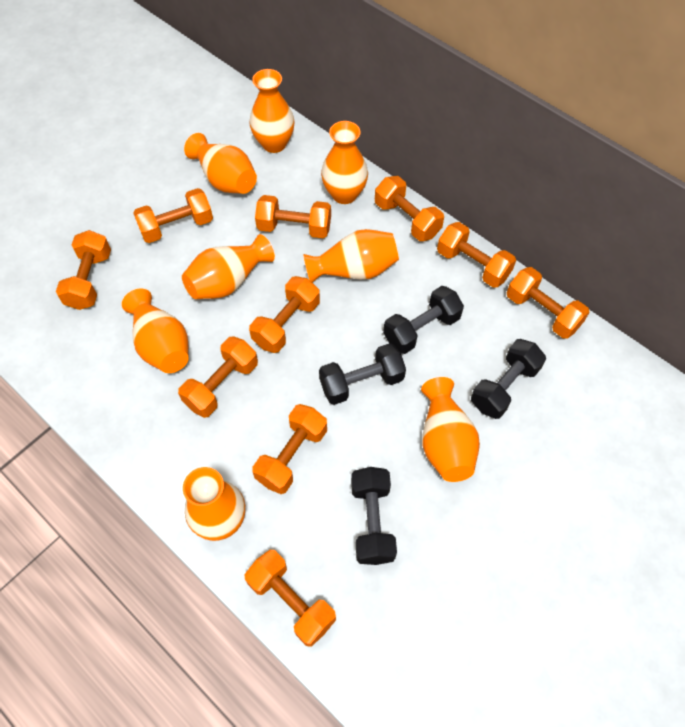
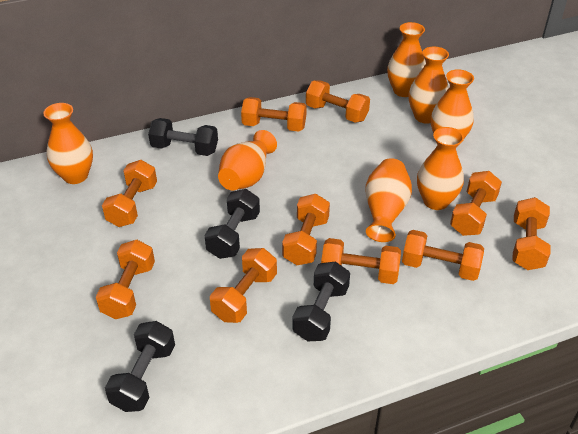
orange vase: [122,288,189,373] [182,234,275,299] [183,467,245,541] [184,133,257,194] [250,69,295,153] [304,229,399,283] [321,121,368,204] [421,377,480,482] = 8 -> [43,103,93,184] [218,130,277,190] [366,158,412,242] [387,22,426,97] [408,47,449,124] [417,127,464,210] [431,69,474,138] = 7

